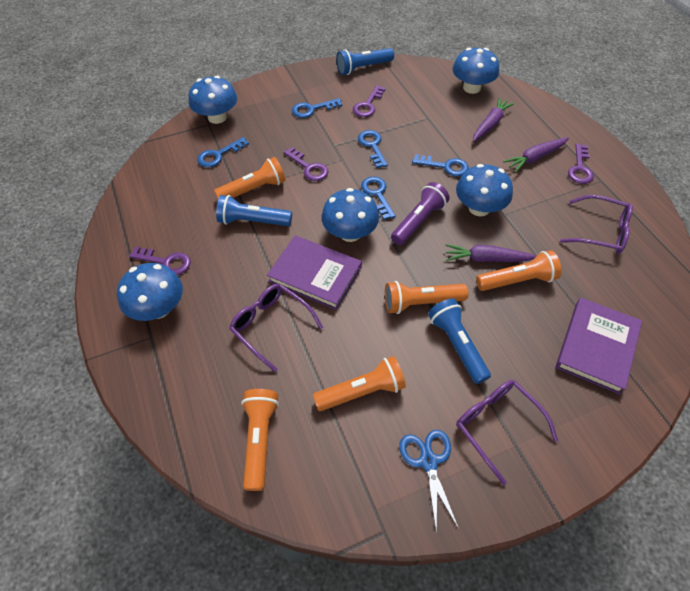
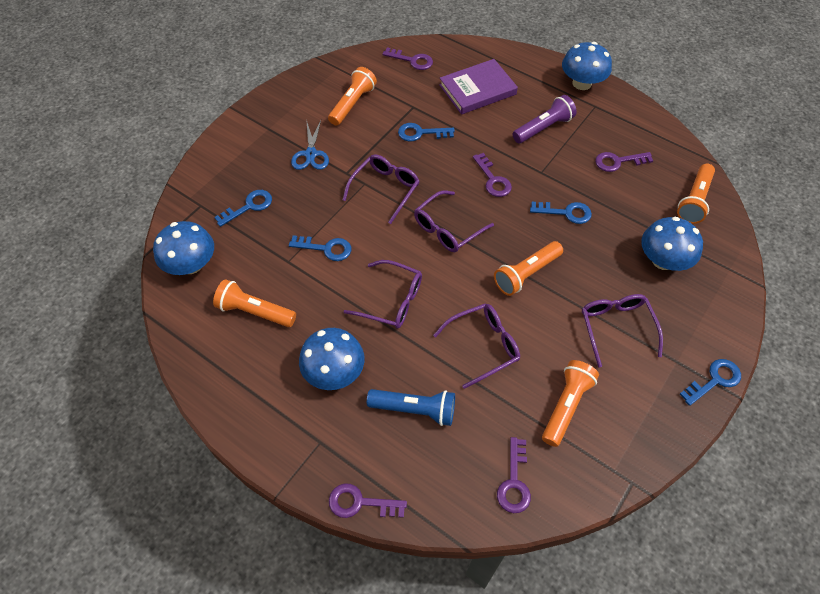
blue flashlight: [216,195,292,226] [336,48,394,75] [428,299,491,384] = 3 -> [367,389,455,426] = 1
blue mushroom: [117,263,183,321] [188,76,237,124] [322,188,379,242] [452,48,499,94] [456,164,513,216] = 5 -> [153,221,214,275] [299,328,364,390] [562,42,612,90] [641,217,703,271] = 4
purple book: [267,235,362,310] [556,298,642,394] = 2 -> [439,59,518,115] = 1
purple carrot: [445,244,536,262] [473,97,515,142] [503,137,569,173] = 3 -> none = 0
purple glasses: [229,284,323,372] [456,380,558,485] [560,195,633,254] = 3 -> [343,154,420,224] [343,260,422,328] [414,190,494,252] [433,303,520,389] [582,294,663,367] = 5
purple key: [129,247,191,275] [284,147,328,181] [353,85,386,117] [568,144,594,184] = 4 -> [329,483,407,518] [382,47,433,70] [473,153,512,197] [497,437,531,513] [595,152,653,172] = 5

